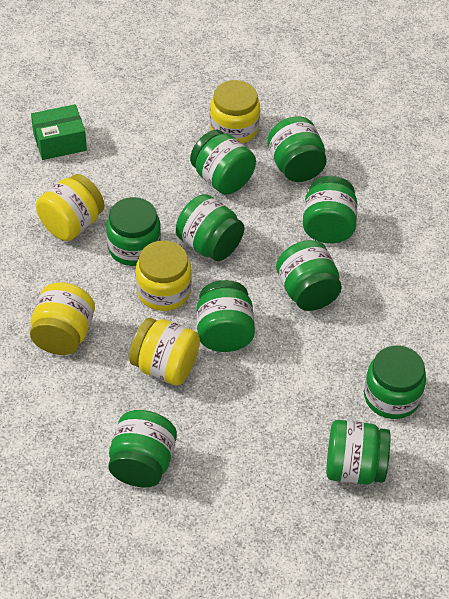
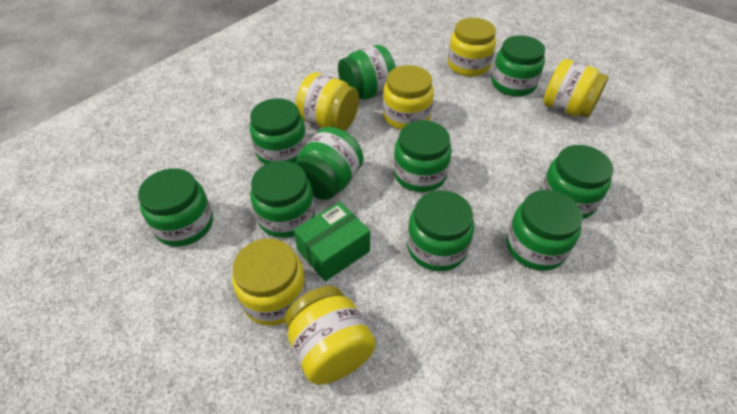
yellow jar: [30,282,95,355] [36,174,104,241] [129,318,200,385] [136,240,192,311] [210,80,260,144] = 5 -> [232,239,307,325] [285,286,376,385] [296,72,359,131] [383,65,434,130] [448,18,496,76] [543,59,609,118] = 6

